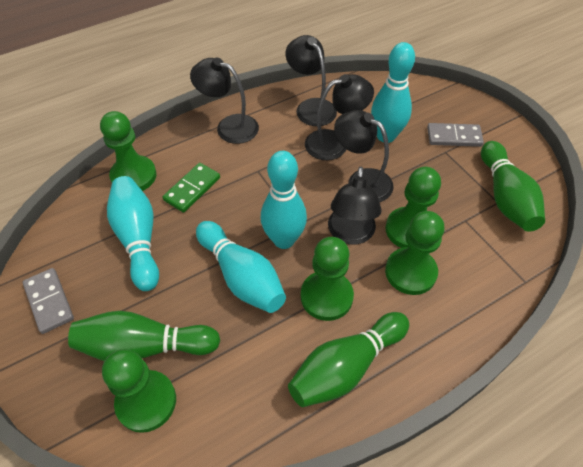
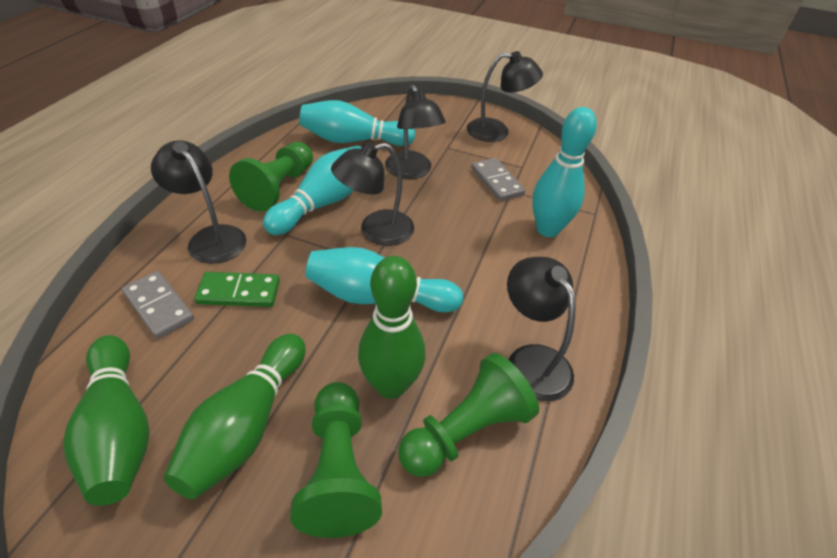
green pawn: [100,111,157,191] [102,349,176,433] [301,237,354,321] [385,211,445,295] [386,167,441,248] = 5 -> [229,142,313,212] [290,382,382,538] [398,353,539,477] = 3

